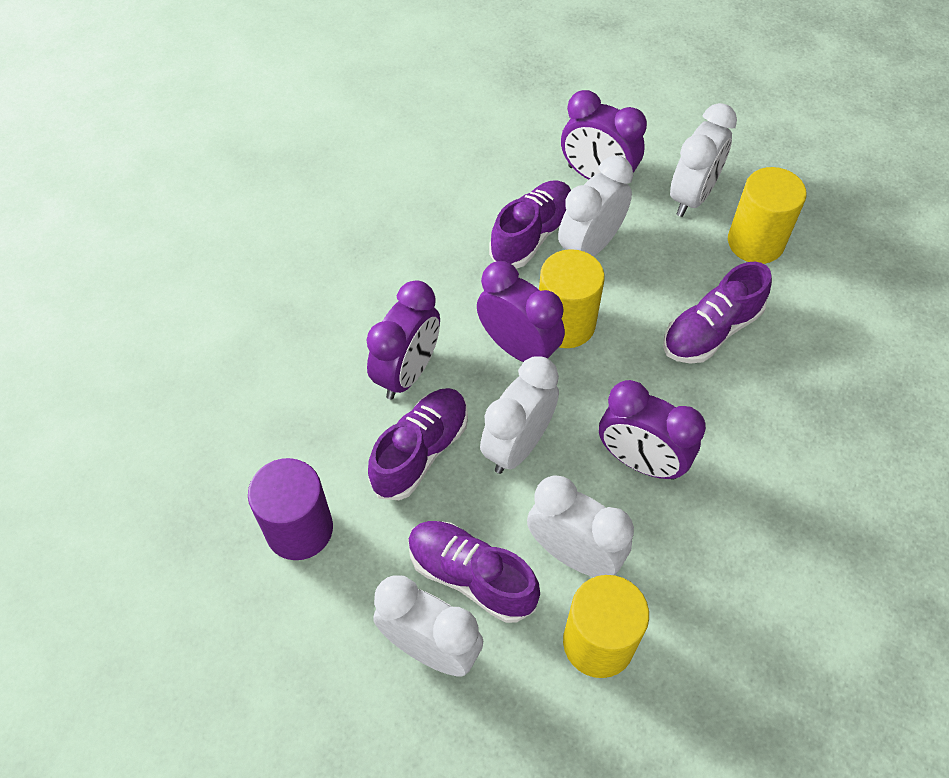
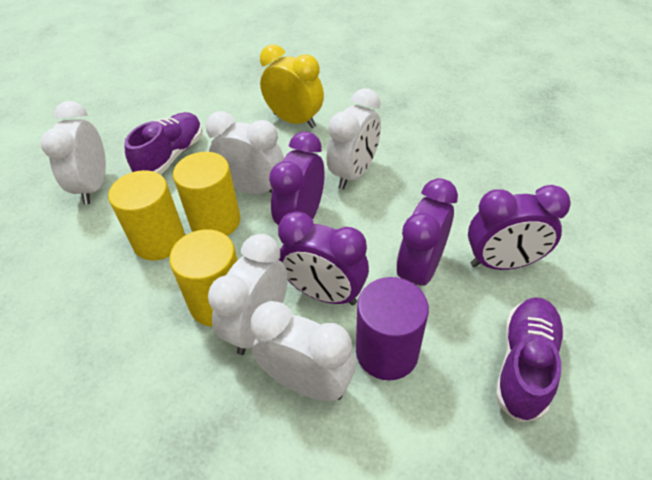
purple shoe: [368,388,468,500] [408,521,540,623] [489,180,571,268] [663,262,772,364] = 4 -> [124,112,203,175] [495,297,564,422] = 2
yellow clock: none = 0 -> [260,44,324,128] = 1

